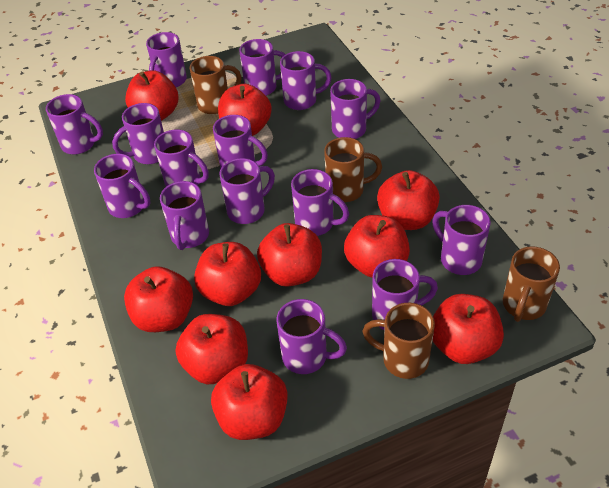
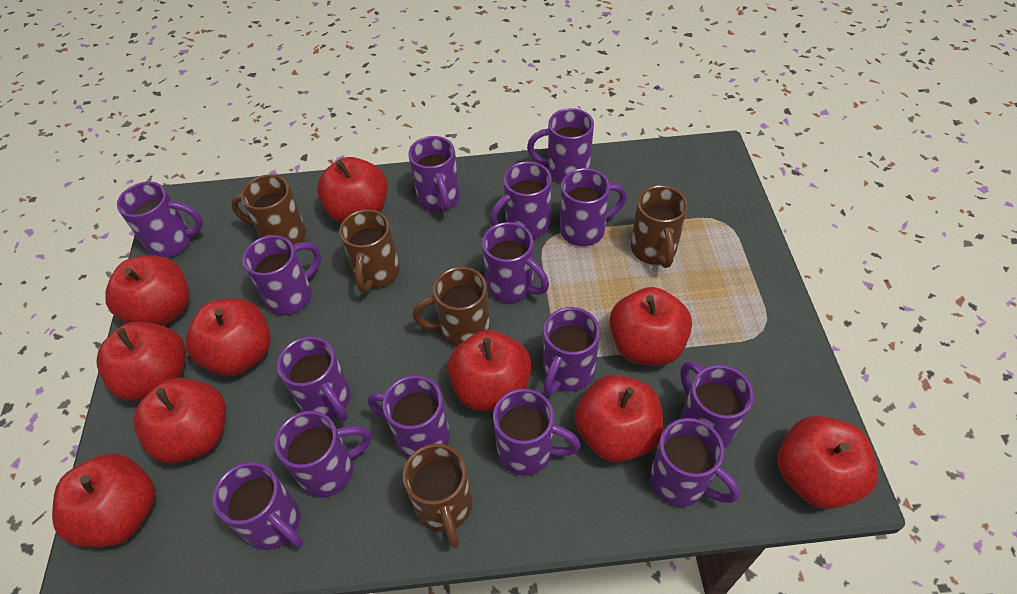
brown mug: [190,56,242,114] [324,137,382,202] [362,303,435,379] [503,246,560,322] = 4 -> [231,174,306,245] [339,209,400,293] [403,444,472,548] [413,267,490,347] [631,185,688,268] = 5

